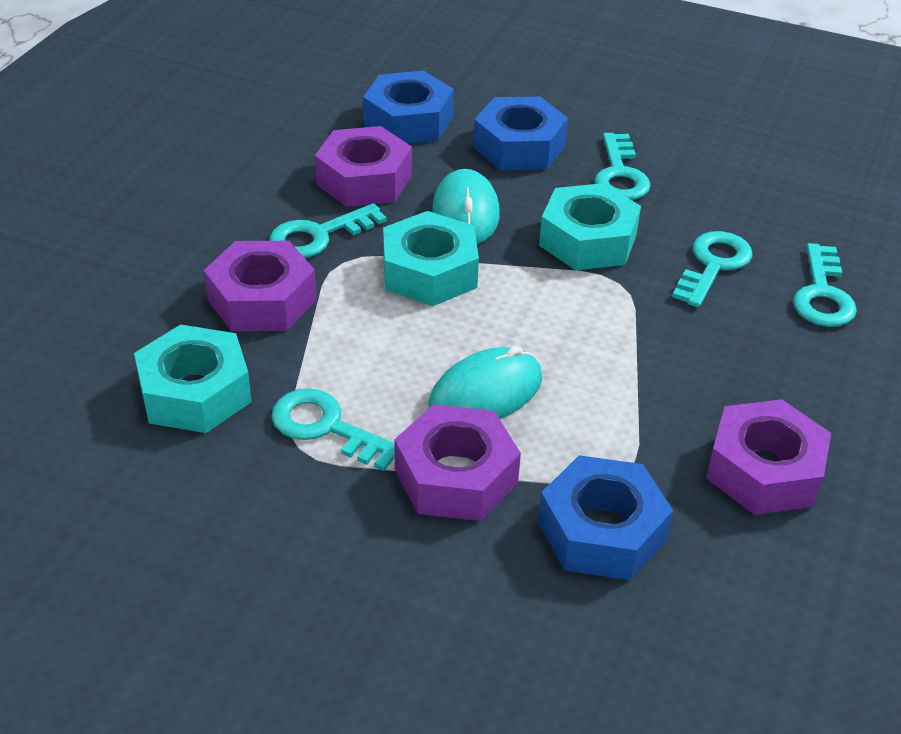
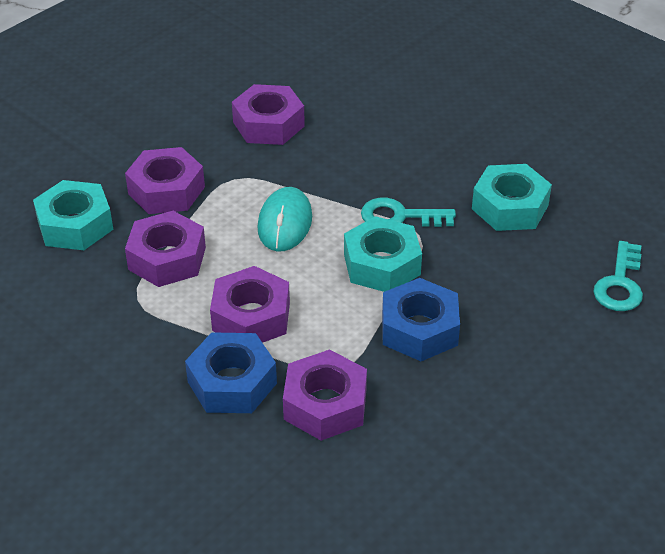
blue nut: [363,71,454,143] [473,97,568,170] [538,455,673,580] = 3 -> [185,332,277,413] [382,278,460,361] = 2
purple nut: [204,241,317,331] [315,126,412,207] [395,404,521,521] [706,399,831,515] = 4 -> [125,147,205,214] [125,211,206,287] [210,266,290,343] [232,84,305,145] [283,349,367,441] = 5
turquoise key: [269,203,387,258] [272,388,395,471] [594,133,651,200] [672,231,753,308] [793,243,857,327] = 5 -> [361,198,456,227] [593,241,643,311] = 2
turquoise mouse: [429,346,542,419] [432,169,500,244] = 2 -> [258,187,312,252] = 1

